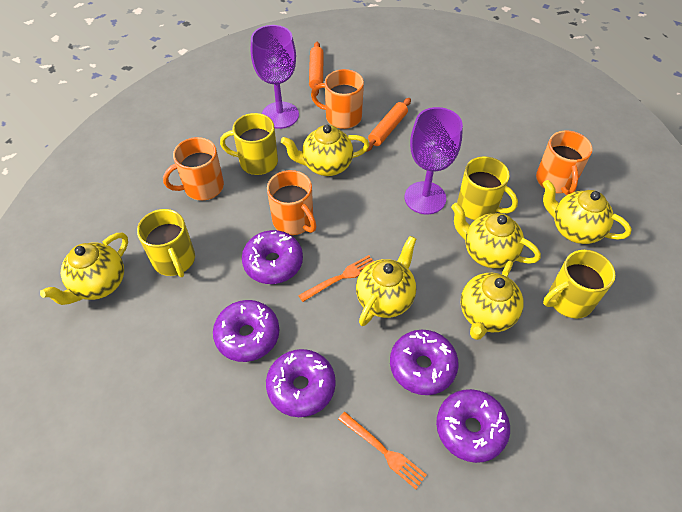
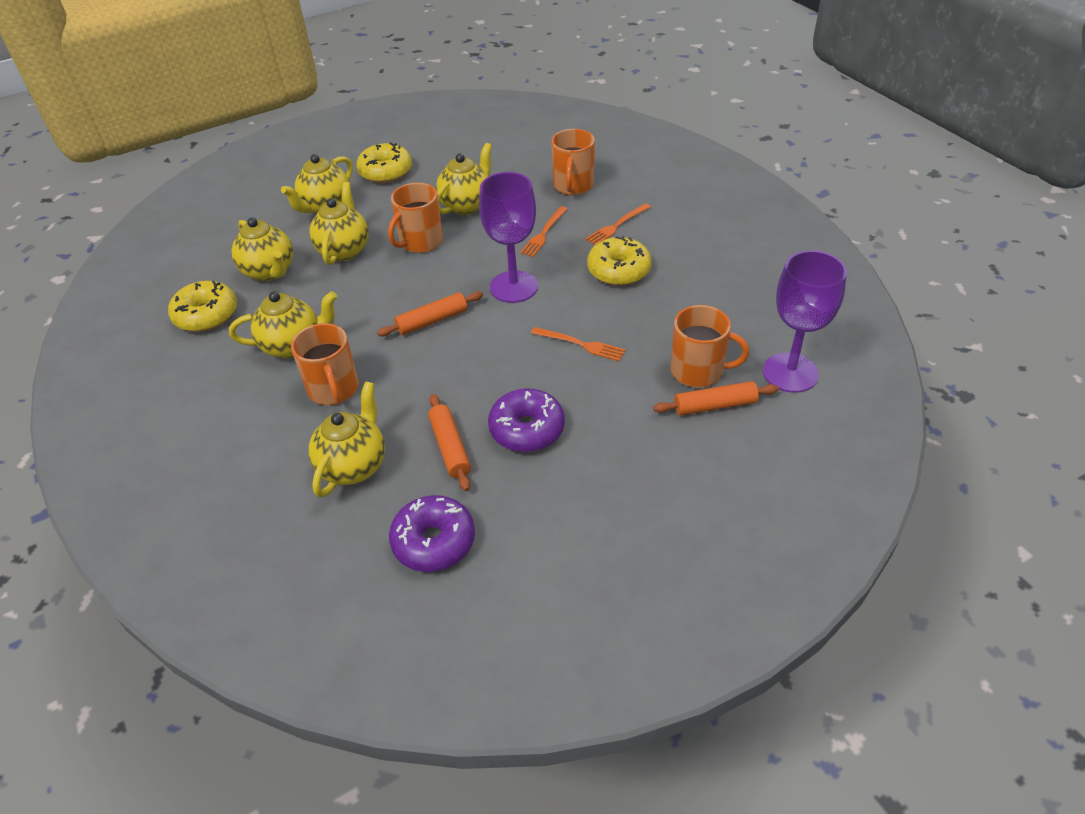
orange fork: [298,255,374,302] [338,412,427,489] = 2 -> [520,206,567,257] [531,327,626,361] [585,203,651,245] = 3
orange rolling pin: [309,42,324,96] [366,98,411,152] = 2 -> [377,292,483,336] [428,394,471,491] [653,381,778,416] = 3
purple donut: [213,300,280,362] [242,230,303,284] [266,349,336,417] [390,330,459,395] [436,389,510,463] = 5 -> [389,495,475,572] [488,389,565,452] = 2
yellow donut: none = 0 -> [168,281,237,332] [356,142,412,183] [587,236,652,286] = 3
yellow mug: [137,209,195,277] [220,113,278,175] [457,156,518,220] [543,250,615,318] = 4 -> none = 0

